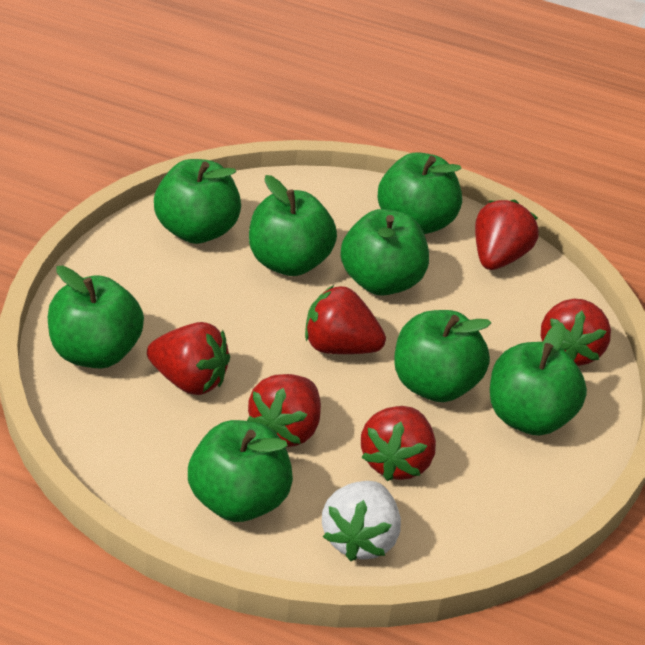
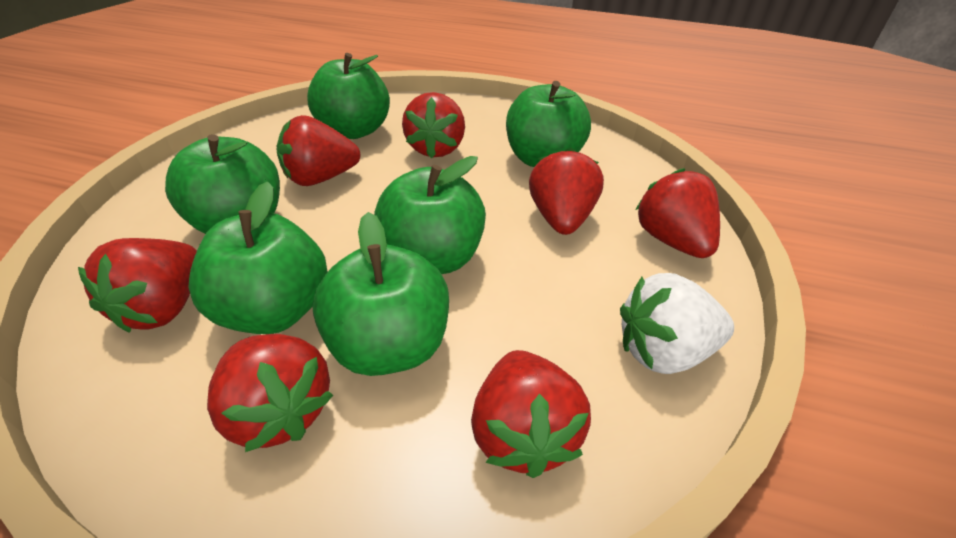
green apple: [48,266,144,368] [154,159,241,244] [188,420,293,522] [249,175,337,276] [341,209,429,296] [378,152,462,234] [394,310,491,402] [490,323,587,436] = 8 -> [165,134,280,234] [188,181,328,334] [307,53,390,139] [313,212,449,376] [374,156,486,274] [506,81,591,167] = 6
red strawberry: [147,322,230,395] [247,374,321,447] [305,285,386,354] [361,406,436,481] [475,200,539,270] [541,299,611,366] = 6 -> [78,238,197,333] [207,334,333,452] [276,115,360,186] [402,92,465,158] [471,350,591,478] [529,147,604,235] [636,168,720,258] = 7

